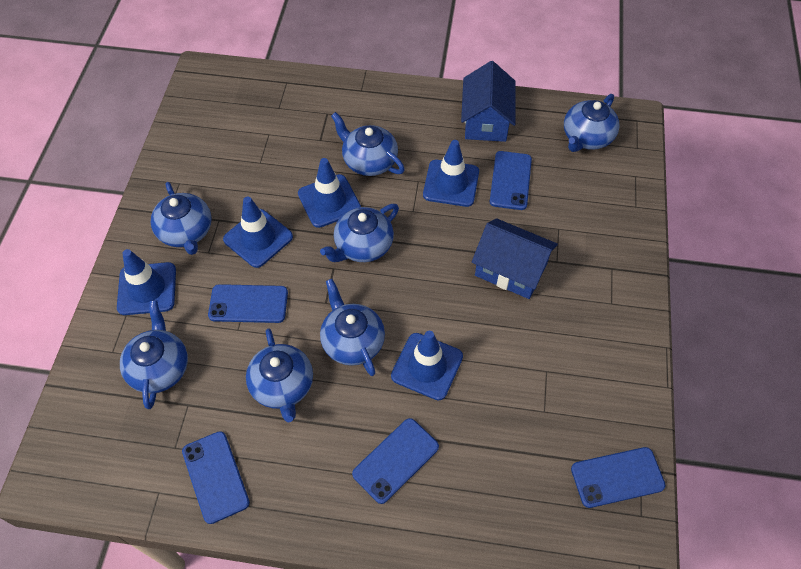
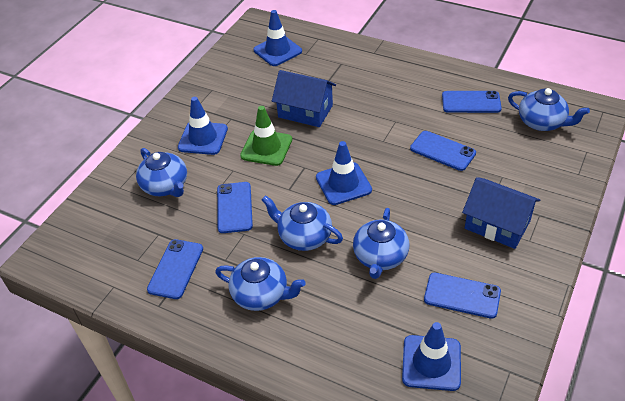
blue teapot: [120,300,188,409] [151,182,212,255] [246,328,313,422] [320,204,399,262] [320,279,385,376] [331,112,405,176] [564,94,620,152] = 7 -> [136,148,187,197] [215,257,306,311] [262,195,343,251] [353,208,409,279] [508,88,590,131] = 5
blue traffic cone: [117,249,176,315] [223,196,293,268] [298,158,361,228] [391,331,463,400] [423,140,479,207] = 5 -> [178,97,228,155] [254,10,302,66] [316,141,372,205] [402,322,461,391] = 4
green traffic cone: none = 0 -> [240,106,292,166] = 1

